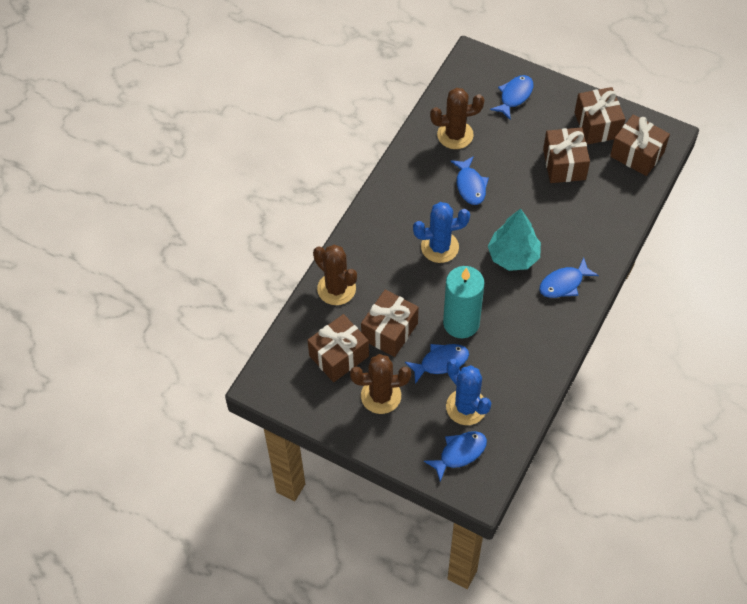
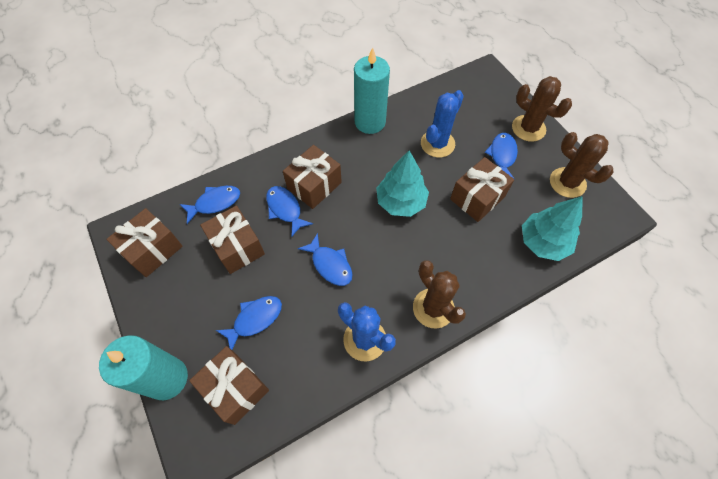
turquoise candle: [443,266,484,338] = 1 -> [99,335,188,400] [354,47,390,134] = 2
turquoise tree: [488,208,541,271] = 1 -> [376,150,429,217] [522,196,583,261] = 2

